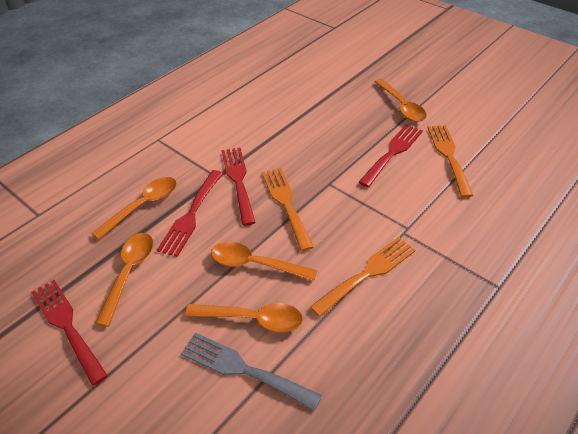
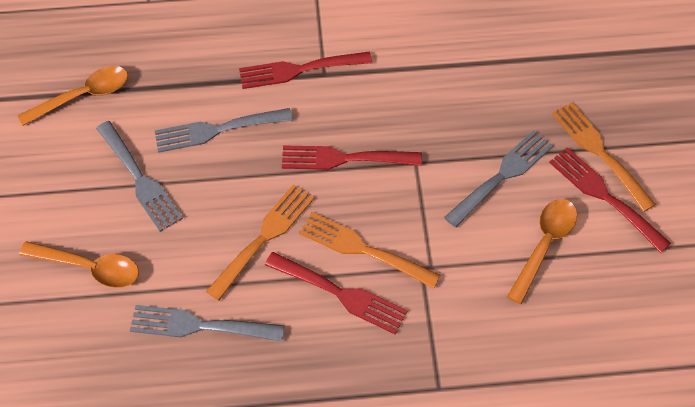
grey fork: [181,333,322,411] = 1 -> [96,121,183,232] [130,305,284,342] [155,108,293,153] [444,130,553,227] = 4
orange spoon: [92,177,177,239] [95,233,153,327] [185,303,303,332] [211,242,318,281] [374,79,427,122] = 5 -> [18,66,128,126] [19,241,139,288] [507,199,577,304] = 3

